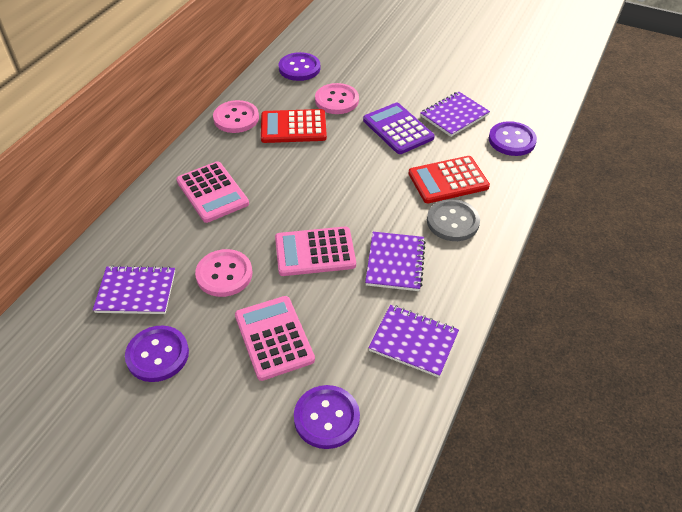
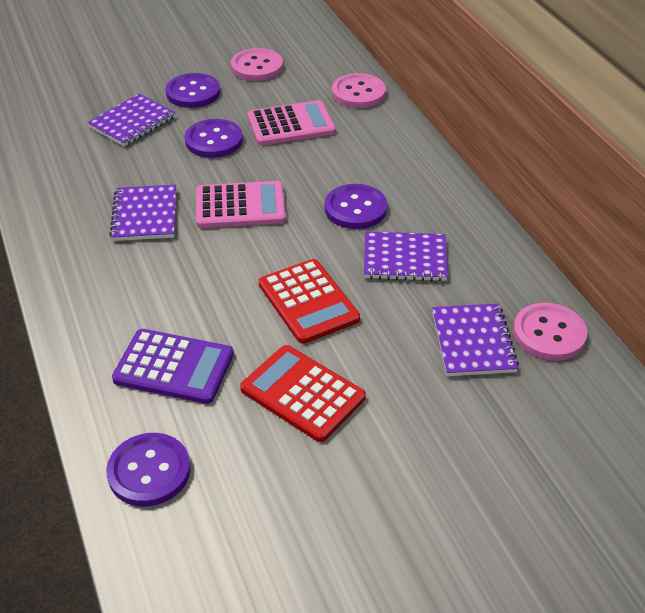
grey button: [427,199,480,241] = 1 -> none = 0
pink calculator: [176,161,249,223] [235,296,315,381] [275,226,356,276] = 3 -> [196,181,286,228] [247,100,336,146] = 2

